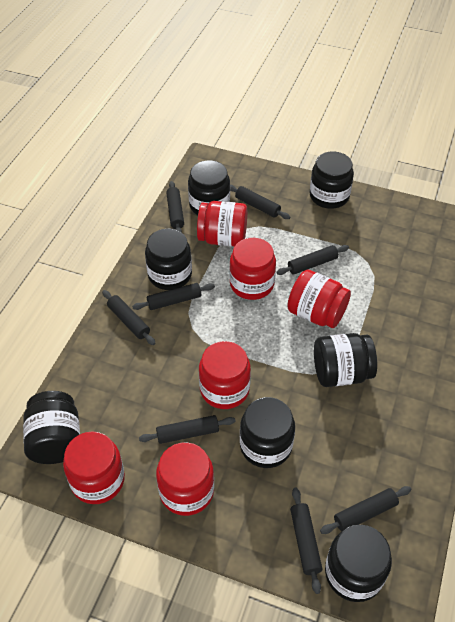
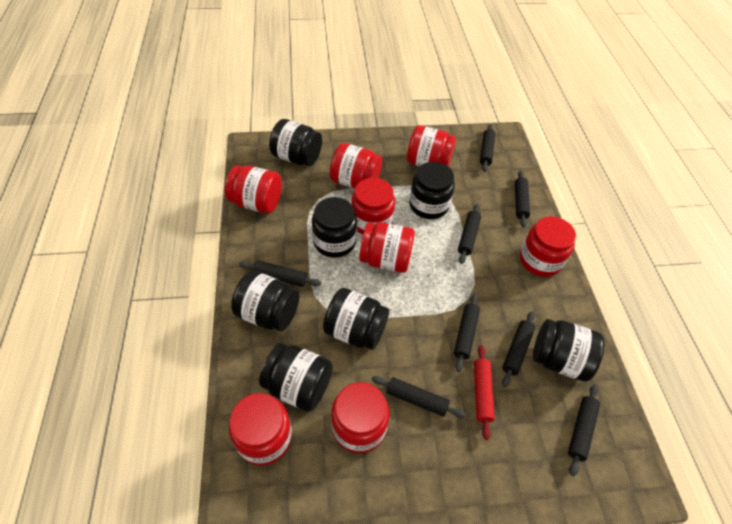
red jar: [63,432,125,504] [156,442,214,516] [197,201,247,247] [199,341,251,409] [230,238,276,300] [287,269,351,328] = 6 -> [225,165,282,214] [229,393,292,465] [330,143,382,189] [331,382,389,453] [351,178,395,235] [359,222,415,273] [407,125,456,167] [520,216,576,277] = 8
red rolling pin: none = 0 -> [474,345,495,440] = 1

